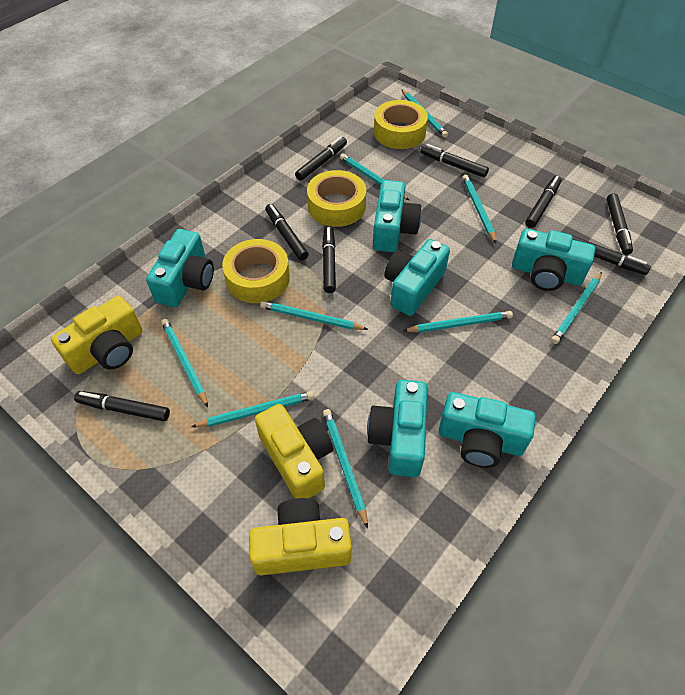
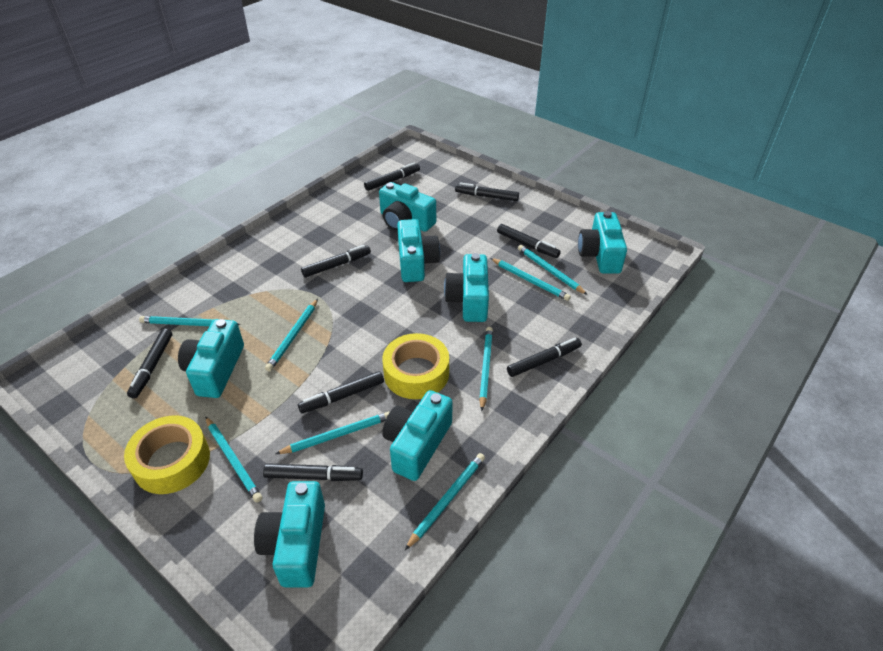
turquoise camera: [146,229,214,307] [367,380,428,477] [373,180,422,252] [384,239,450,316] [439,392,536,468] [512,228,596,291] = 6 -> [178,319,244,398] [254,481,325,588] [379,182,436,232] [382,390,453,481] [397,219,440,282] [444,253,489,322] [578,211,627,274] = 7
turquoise pencil: [161,319,208,407] [191,391,314,427] [260,301,368,330] [323,409,368,529] [340,153,409,200] [401,89,448,138] [403,311,513,333] [462,174,496,243] [551,272,602,344] = 9 -> [139,316,241,326] [205,416,263,503] [265,299,318,372] [275,412,390,454] [405,453,485,550] [479,327,493,411] [490,258,571,301] [518,245,588,295] = 8
yellow camera: [51,296,143,374] [249,498,352,575] [255,404,333,499] = 3 -> none = 0
yellow tape: [222,239,290,303] [307,170,366,227] [374,100,428,149] = 3 -> [124,416,210,494] [382,333,449,399] = 2

